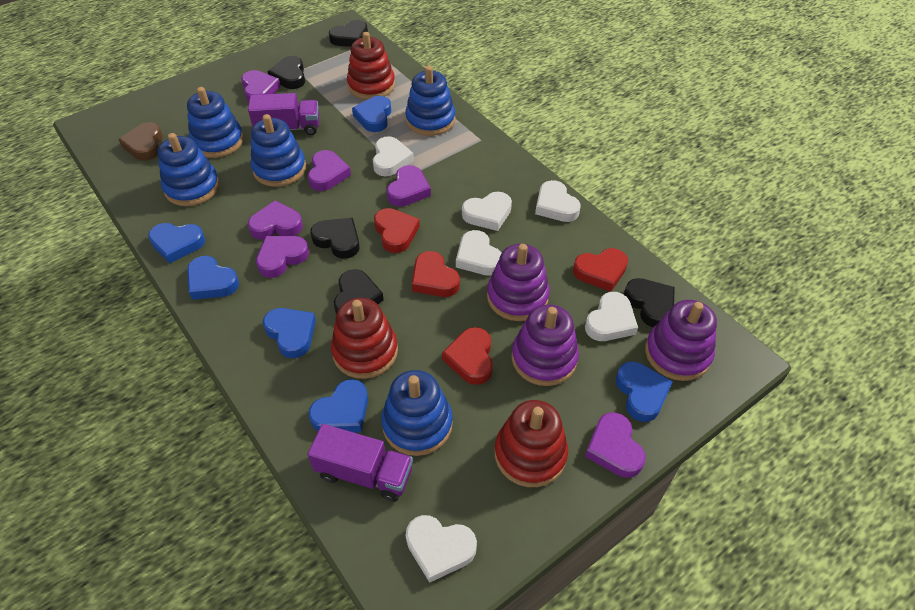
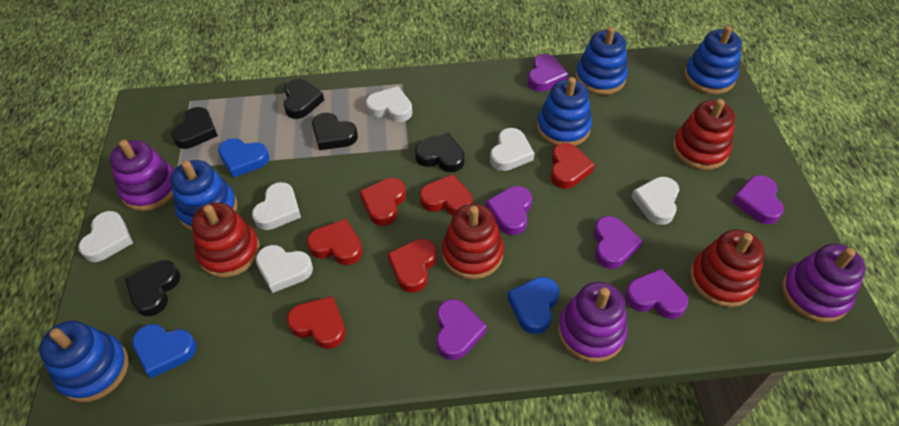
blue heart: [148,223,205,263] [187,256,239,300] [263,308,316,358] [309,379,368,433] [352,96,391,132] [616,362,673,422] = 6 -> [132,324,197,378] [218,138,269,178] [507,277,559,334] = 3
brown heart: [118,122,163,161] = 1 -> none = 0
purple truck: [248,93,319,135] [308,424,413,502] = 2 -> none = 0
red heart: [374,208,420,253] [412,251,460,297] [442,327,493,385] [573,248,628,292] = 4 -> [287,296,345,349] [307,219,363,265] [359,178,406,226] [387,239,437,293] [420,174,472,215] [551,143,595,189] = 6
red stacking toy: [331,298,398,379] [347,32,395,100] [495,400,568,487] = 3 -> [192,202,260,278] [442,204,504,279] [673,99,735,170] [690,230,765,307] = 4

